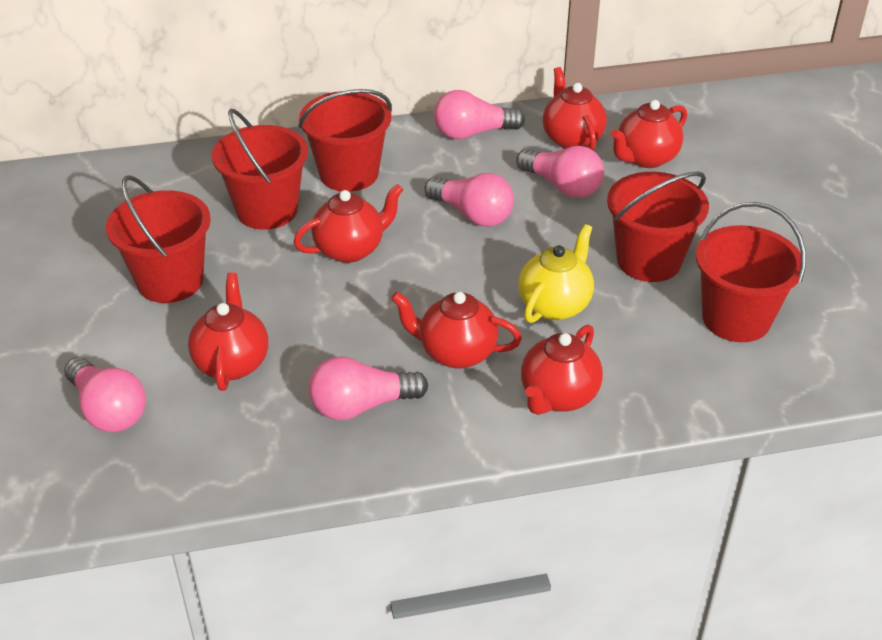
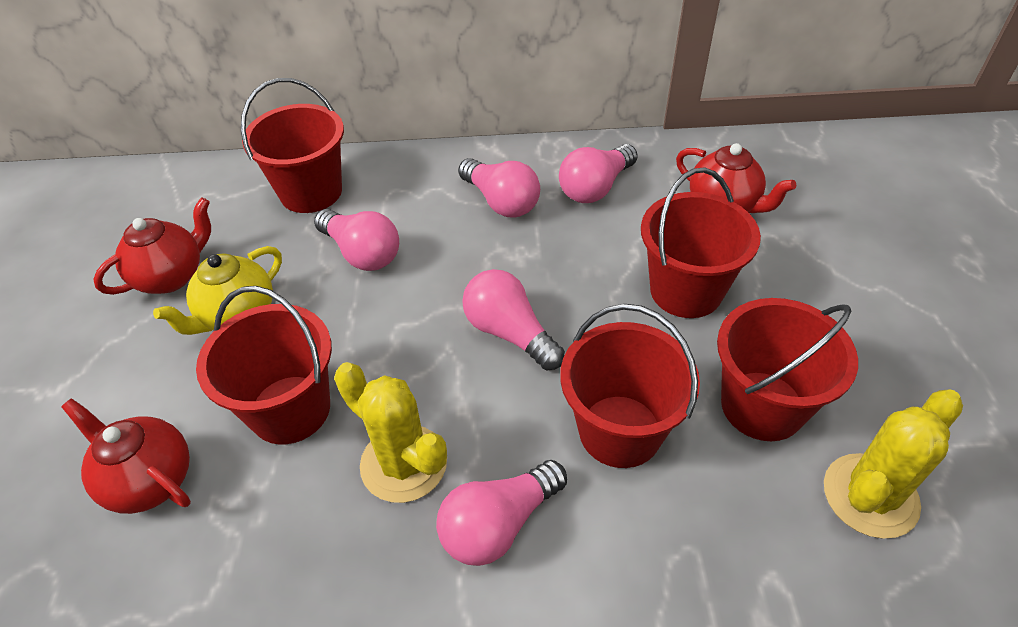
red teapot: [188,273,268,391] [293,184,403,263] [391,292,522,369] [521,325,603,415] [543,67,607,150] [611,100,687,168] = 6 -> [61,398,191,514] [93,197,211,295] [676,143,796,213] = 3
yellow cactus: none = 0 -> [334,362,447,503] [824,389,963,539] = 2

